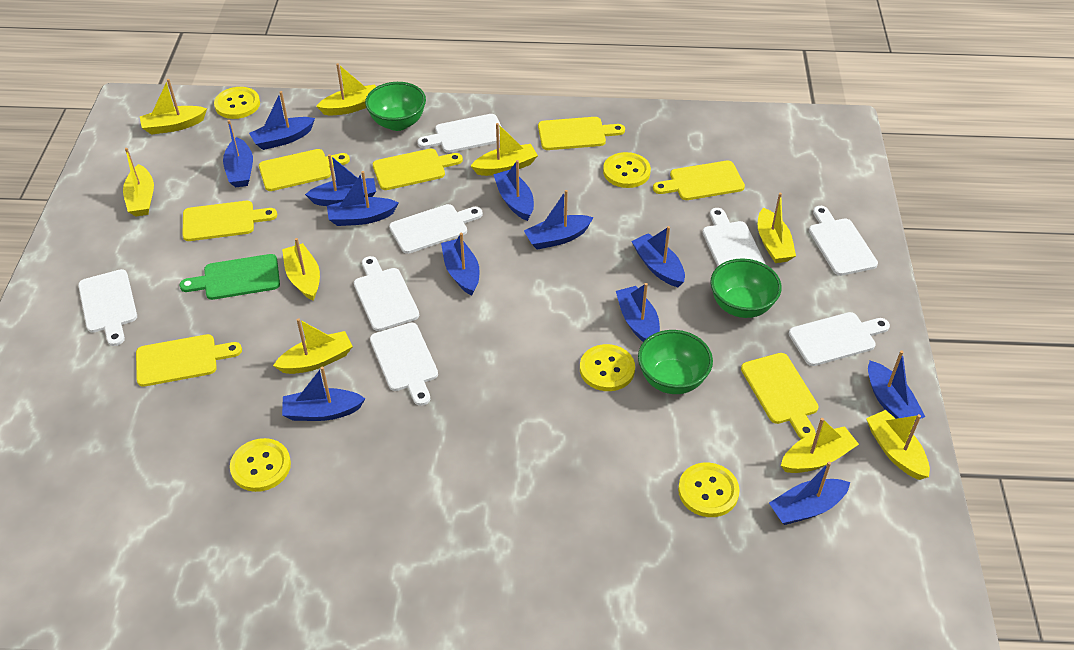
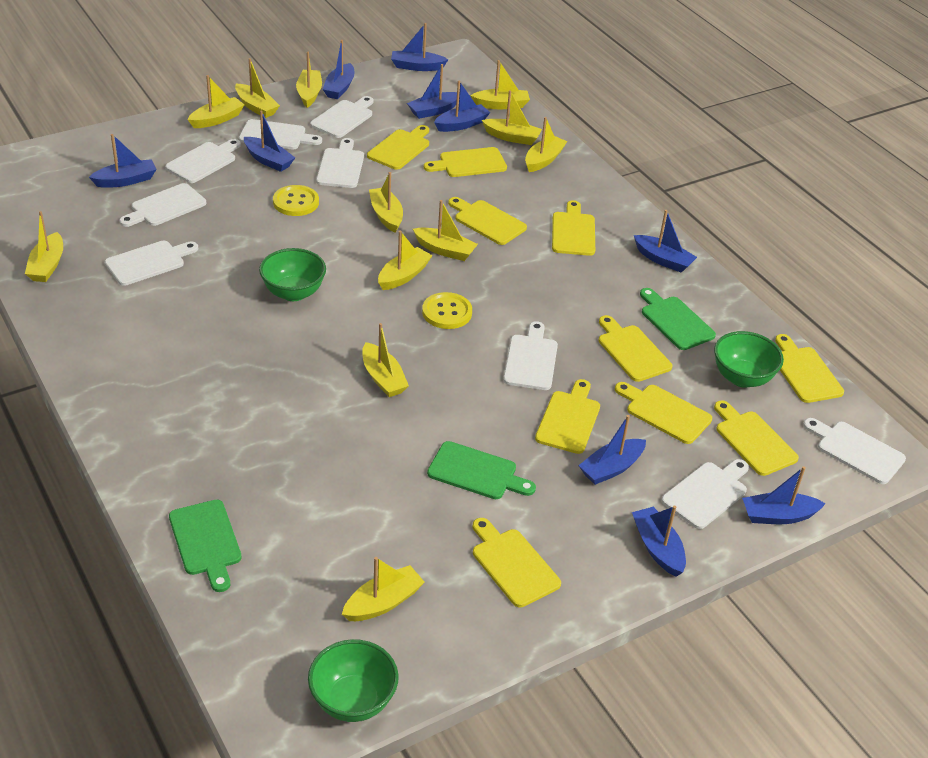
blue boat: [223,120,253,187] [249,91,315,150] [282,367,366,421] [305,154,376,206] [327,171,398,226] [441,233,480,296] [493,160,534,221] [524,190,594,250] [616,283,660,342] [631,226,685,287] [769,461,850,525] [868,350,925,419] = 12 -> [89,134,157,188] [244,111,295,172] [323,40,354,99] [391,23,449,71] [407,64,460,119] [434,81,490,132] [578,415,646,485] [632,506,686,577] [634,210,697,273] [742,466,826,524] = 10
green cutting board: [179,254,280,300] = 1 -> [169,500,242,592] [427,441,536,499] [640,288,716,350] = 3
white cutting board: [78,269,137,346] [354,256,419,331] [370,323,438,406] [389,204,483,254] [417,114,501,153] [702,208,766,267] [789,312,890,366] [809,206,878,276] = 8 -> [105,241,198,286] [119,183,206,227] [165,139,241,183] [239,119,322,149] [310,96,374,138] [316,138,364,188] [503,321,558,390] [662,459,749,529] [803,418,906,484] = 9
yellow boat: [123,148,154,216] [140,79,207,135] [273,318,353,374] [282,238,320,300] [316,63,376,115] [471,123,538,176] [758,193,796,263] [781,418,859,473] [866,410,930,480] = 9 -> [25,211,63,282] [188,75,245,128] [235,58,280,118] [296,52,322,108] [342,557,425,621] [362,323,409,397] [369,172,403,233] [378,231,433,290] [413,200,478,261] [470,60,530,109] [482,90,542,145] [525,117,567,172] = 12
yellow button: [214,87,260,119] [230,438,291,492] [580,344,635,391] [603,152,651,188] [678,462,740,517] = 5 -> [273,185,319,216] [422,292,472,329] = 2
yellow cutting board: [136,334,242,387] [182,201,277,241] [259,149,350,191] [373,149,463,190] [538,117,625,150] [653,161,745,200] [741,353,818,439] = 7 -> [367,125,429,170] [424,147,507,177] [448,197,527,245] [473,518,561,607] [535,379,600,454] [552,200,595,256] [599,315,672,382] [615,382,712,444] [714,400,799,476] [775,334,844,403] = 10

